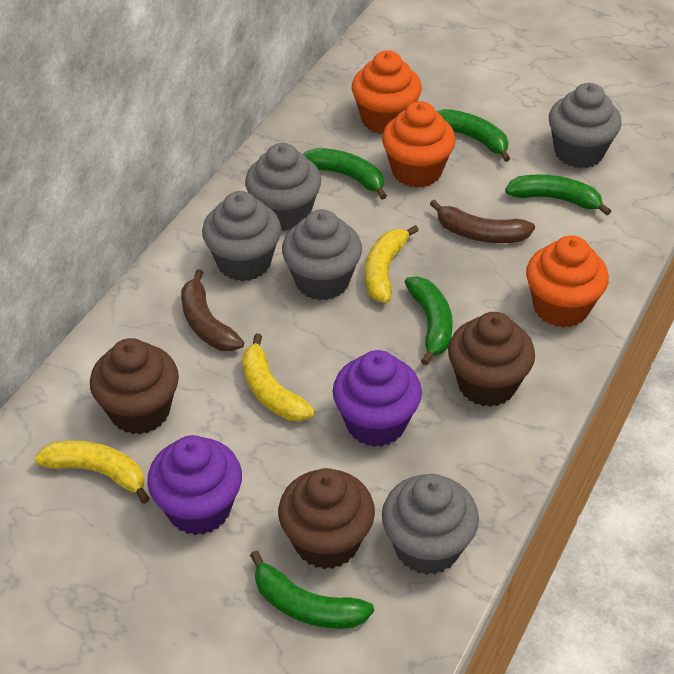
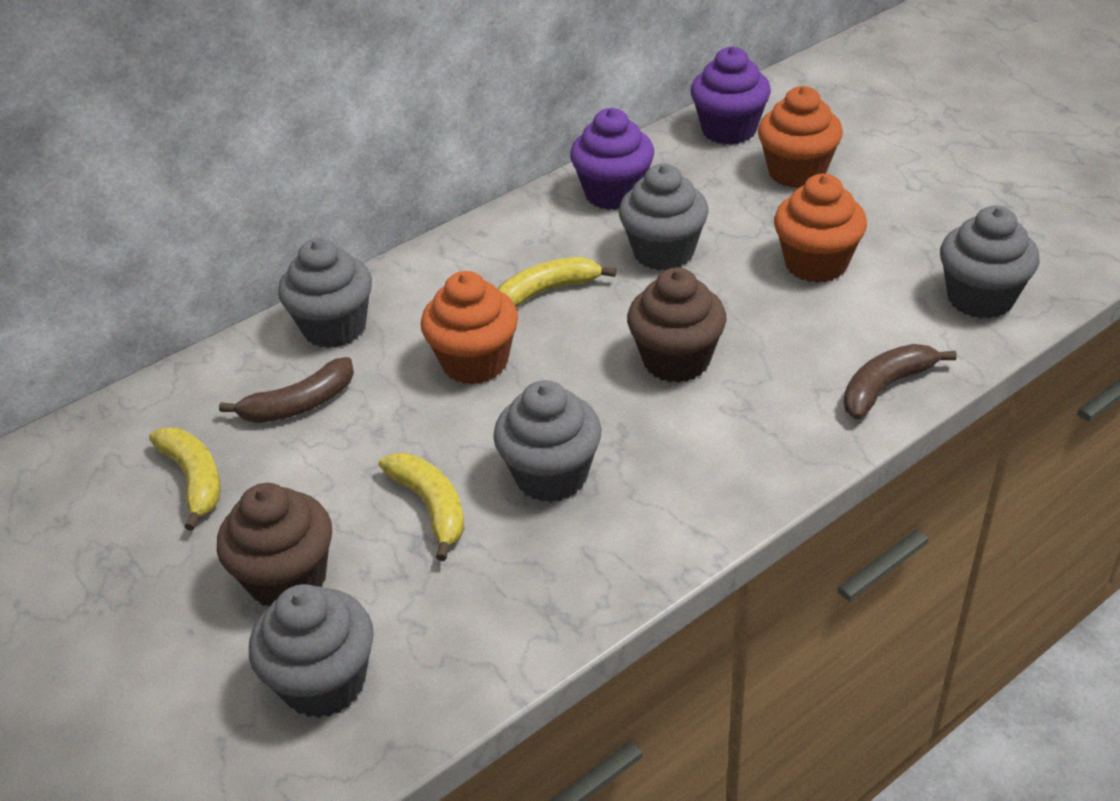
brown cupcake: [90,338,179,434] [278,468,375,569] [448,312,535,407] = 3 -> [217,483,332,607] [627,268,727,383] = 2
green banana: [250,551,374,629] [303,148,387,199] [405,277,453,365] [436,109,510,162] [505,174,611,215] = 5 -> none = 0

